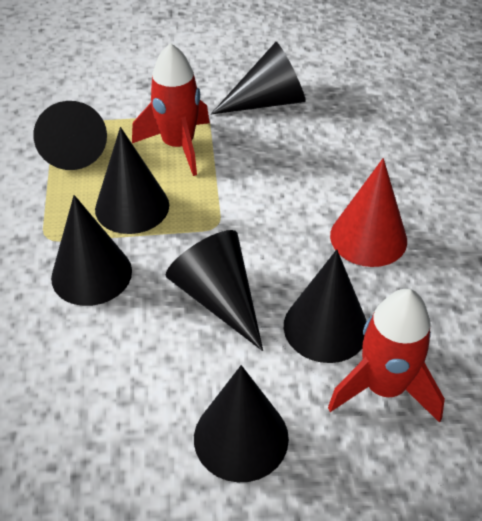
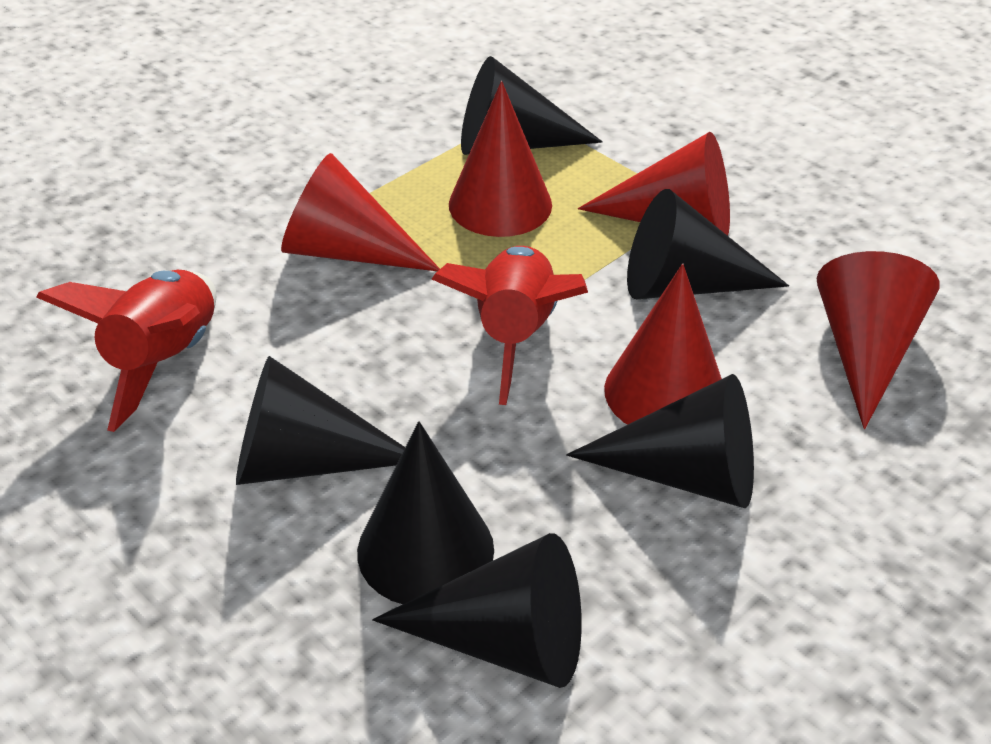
black cone: [34,101,107,170] [51,195,132,306] [95,127,169,234] [166,230,263,351] [194,365,289,482] [211,42,306,114] [284,249,367,363] = 7 -> [236,356,405,485] [357,421,494,604] [372,533,582,688] [461,56,603,155] [566,374,754,508] [627,189,789,299] = 6
red cone: [330,158,407,267] = 1 -> [281,153,440,271] [449,81,552,237] [578,132,730,236] [604,264,722,425] [816,251,940,429] = 5

